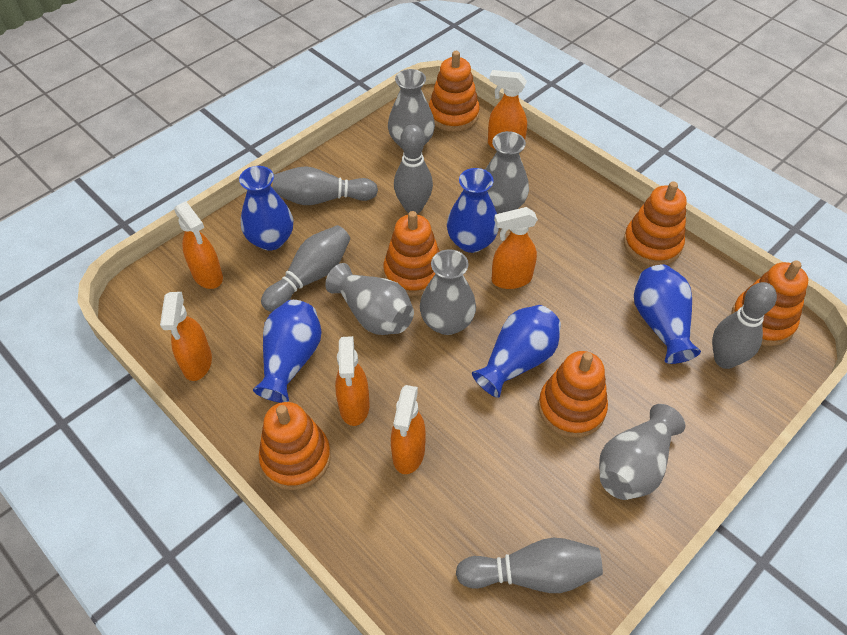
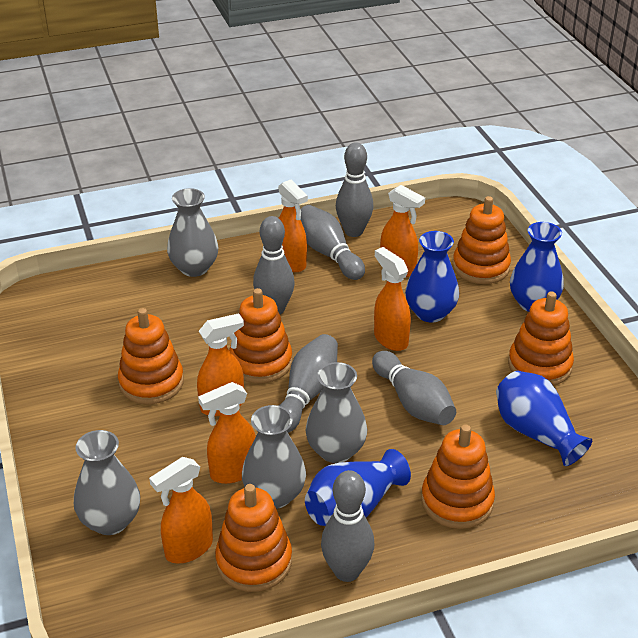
blue vase: [239,166,293,250] [253,300,322,403] [447,168,499,253] [472,305,561,398] [634,265,701,364] = 5 -> [305,449,411,526] [405,231,459,323] [496,371,592,466] [510,222,564,312] = 4
grey bowling pin: [261,225,350,312] [273,166,378,205] [394,125,433,214] [456,538,603,593] [712,282,777,369] = 5 -> [253,216,295,314] [279,334,338,433] [300,205,365,280] [321,470,374,582] [336,142,373,237] [372,351,456,425] = 6
grey vase: [325,263,414,335] [388,69,435,148] [420,249,476,335] [485,131,529,214] [599,404,685,500] = 5 -> [74,430,140,535] [167,188,218,277] [242,405,306,509] [305,362,367,463] = 4

